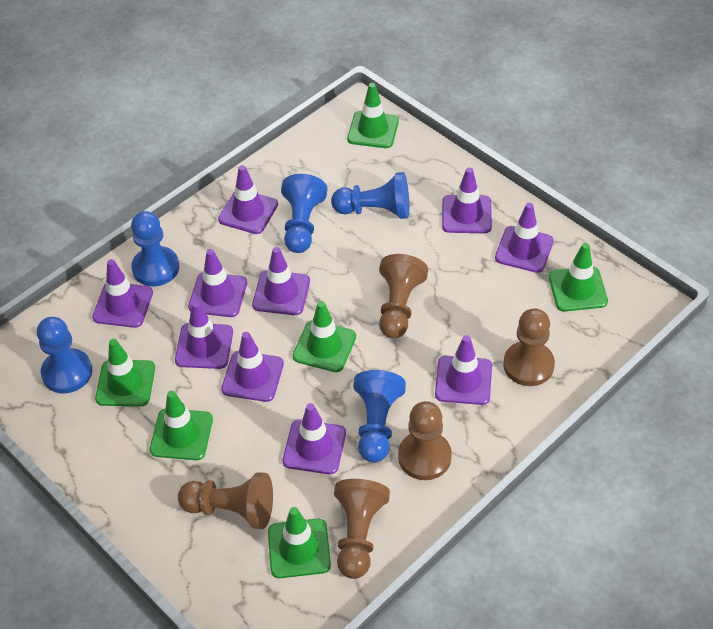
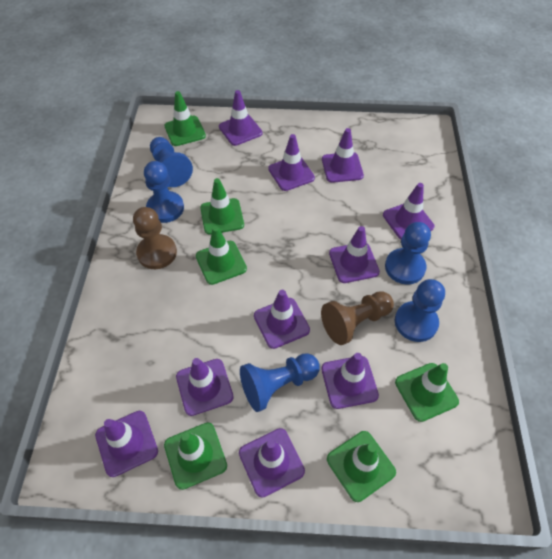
brown pawn: [178,472,273,529] [334,479,390,579] [379,254,428,338] [398,401,452,480] [503,308,555,386] = 5 -> [133,207,177,269] [321,291,394,345] = 2

